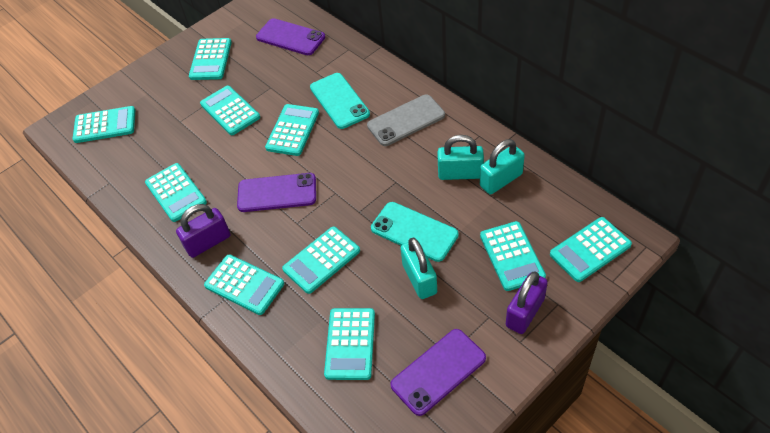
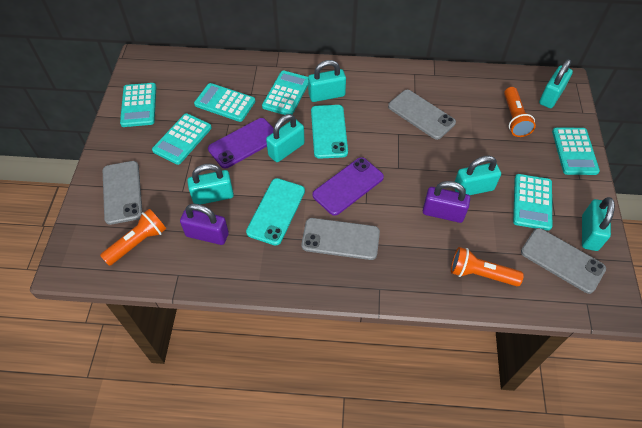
grey phone: [367,94,445,146] = 1 -> [103,161,142,225] [302,218,380,260] [388,90,456,140] [521,228,606,294] = 4
orange flashlight: none = 0 -> [100,209,166,266] [451,247,524,286] [504,87,536,137] = 3
purple phone: [237,173,316,212] [256,18,325,55] [390,329,486,416] = 3 -> [208,118,274,169] [312,157,384,216] = 2
turquoise calculator: [73,106,135,143] [145,163,207,222] [189,38,232,80] [200,86,260,135] [204,254,284,315] [265,104,319,156] [282,226,360,294] [324,308,375,380] [480,221,546,291] [550,217,632,282] = 10 -> [120,83,156,127] [152,113,212,165] [194,83,255,122] [262,70,308,115] [513,174,552,231] [552,128,600,175] = 6
turquoise padlock: [400,238,437,299] [437,135,484,180] [480,139,525,194] = 3 -> [187,164,234,205] [266,114,305,162] [308,60,346,102] [455,156,501,195] [539,59,573,108] [582,197,615,251] = 6

